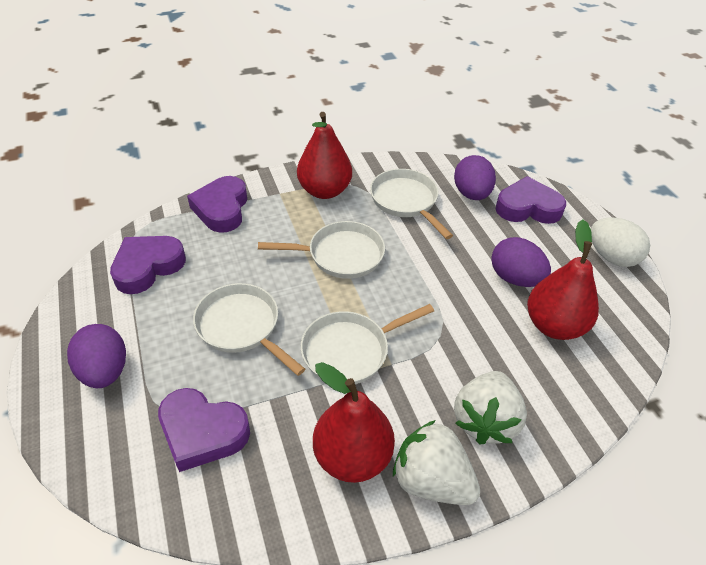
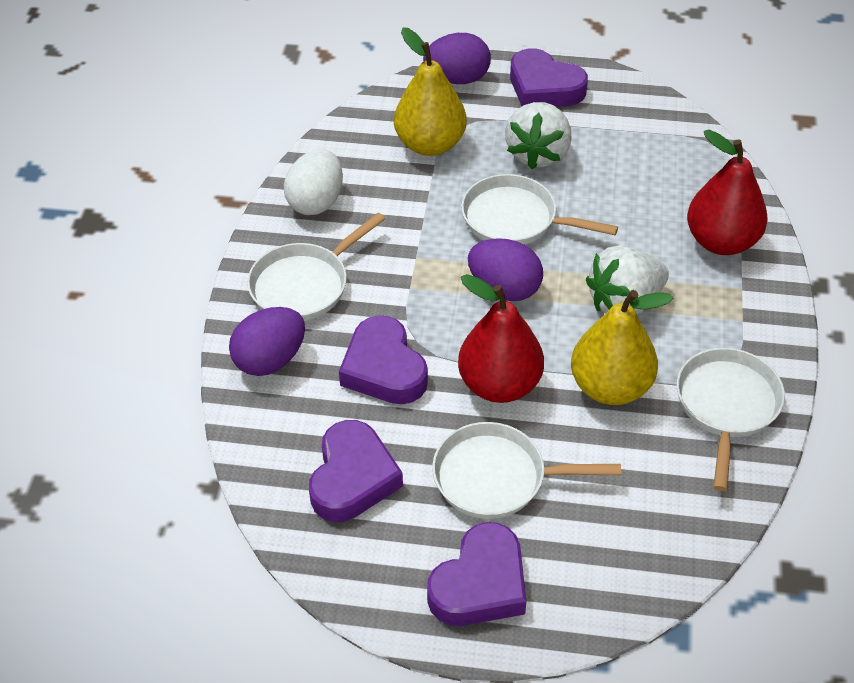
red pear: [297,112,352,199] [313,362,395,483] [527,220,599,340] = 3 -> [458,274,544,403] [687,130,768,255] = 2
yellow pear: none = 0 -> [394,27,467,156] [571,290,673,405] = 2

